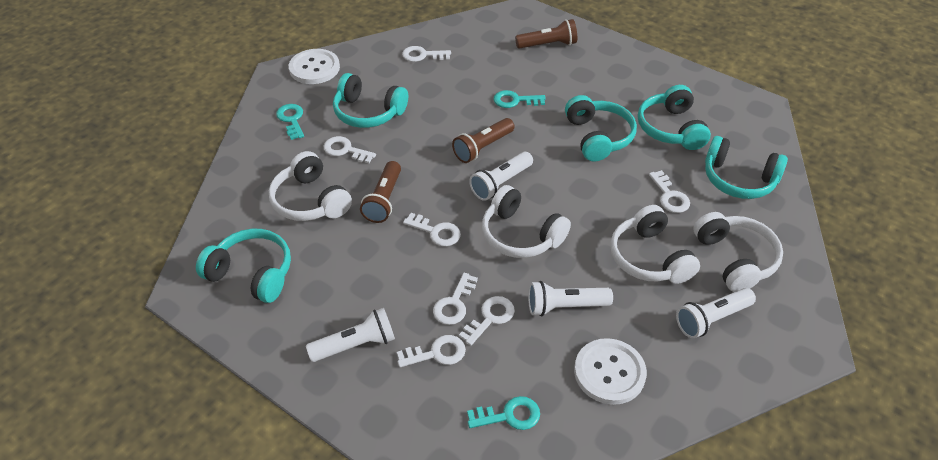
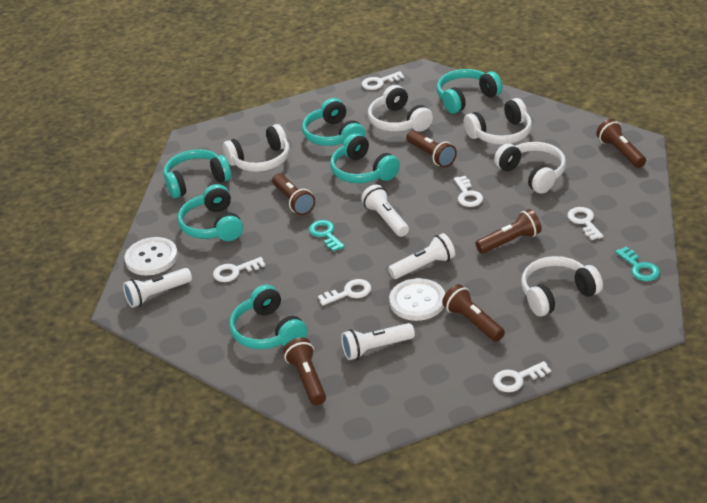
brown flashlight: [360,161,401,223] [452,118,515,163] [515,19,577,49] = 3 -> [272,173,315,215] [283,337,326,405] [406,130,457,167] [442,284,505,342] [475,209,542,254] [596,119,646,168] = 6
turquoise headphones: [196,229,291,303] [333,73,408,128] [565,95,637,162] [638,85,711,150] [705,136,788,199] = 5 -> [164,149,231,198] [178,184,243,241] [229,285,307,349] [302,98,365,146] [330,133,400,183] [437,69,503,114] = 6
turquoise key: [276,104,304,140] [467,396,540,430] [494,90,546,108] = 3 -> [309,220,345,252] [615,247,660,281] = 2
white headphones: [269,151,352,221] [482,185,571,258] [610,205,700,284] [693,212,783,292] = 4 -> [223,124,290,172] [368,85,433,132] [464,98,532,145] [494,142,566,194] [521,256,603,316] = 5
white key: [324,136,376,163] [397,335,466,367] [402,46,451,62] [403,213,461,246] [433,273,478,325] [459,296,515,346] [649,170,690,213] = 7 -> [213,257,265,282] [318,279,371,306] [362,71,404,90] [454,176,483,207] [493,361,551,392] [567,207,603,240] = 6

